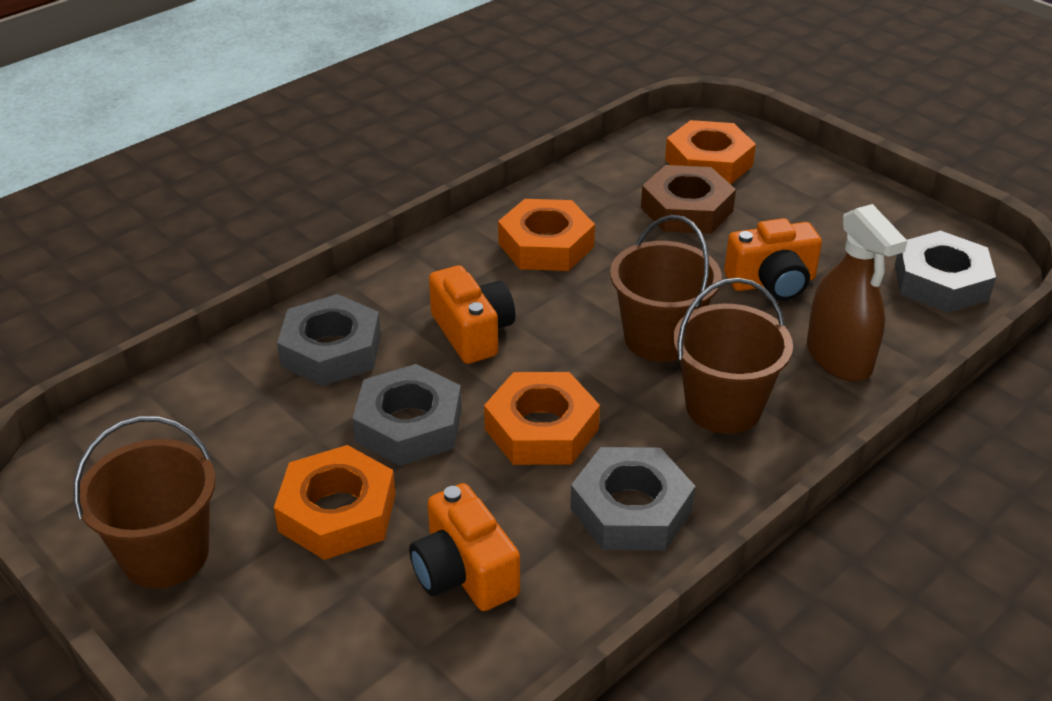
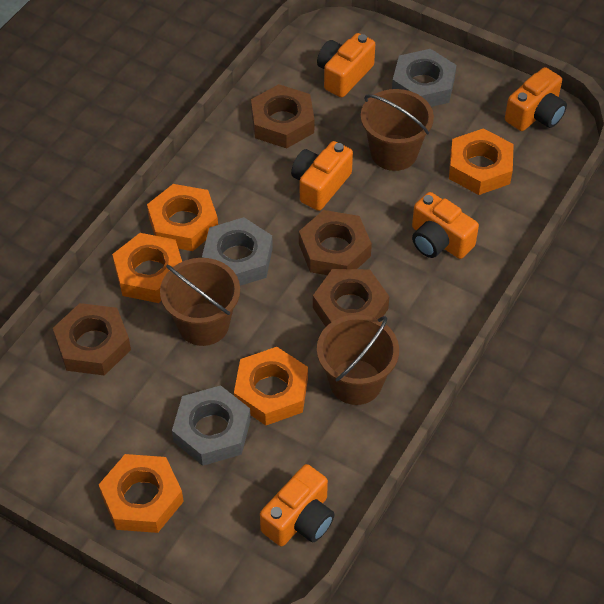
brown nut: [641,165,736,234] = 1 -> [53,303,131,376] [251,84,314,148] [299,210,372,275] [313,269,389,327] = 4
brown spray bottle: [807,204,907,381] = 1 -> none = 0
grey nut: [277,294,381,386] [352,364,462,466] [570,447,695,551] [895,230,996,313] = 4 -> [172,385,251,466] [202,217,273,286] [392,49,456,107] = 3
orange camera: [409,483,520,611] [429,265,515,364] [724,218,822,301] = 3 -> [260,464,335,546] [291,141,353,211] [317,33,375,98] [412,192,479,259] [505,67,567,131] = 5
orange nut: [274,445,396,560] [484,372,600,465] [498,199,595,271] [665,120,756,184] = 4 -> [99,454,184,533] [112,233,182,303] [147,184,218,251] [234,347,308,425] [449,128,514,195] = 5

